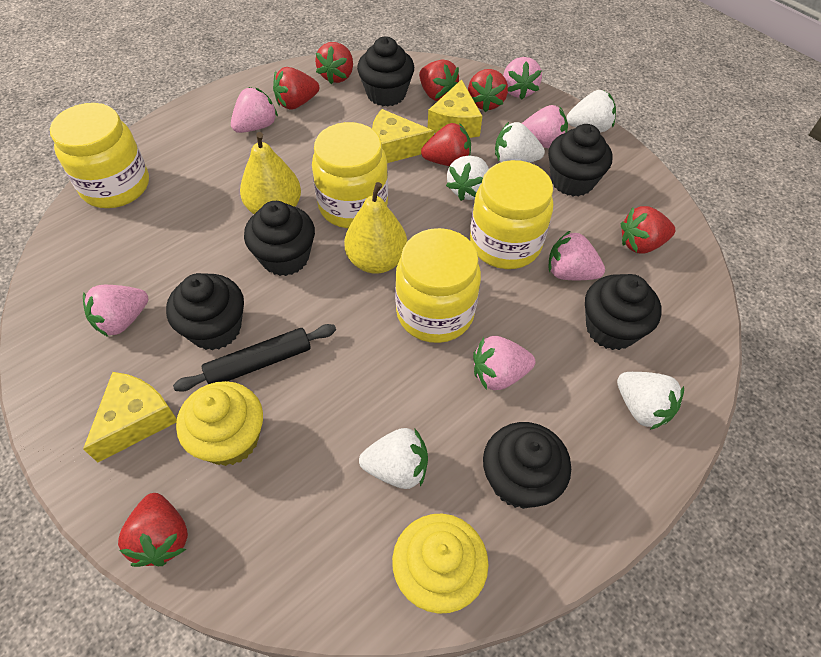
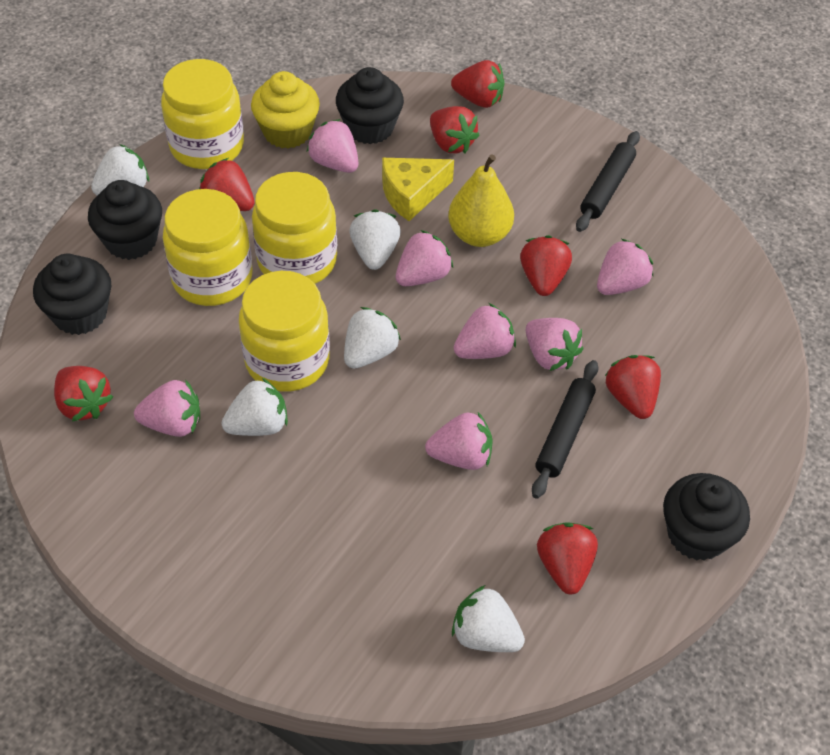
black cupcake: [166,273,244,350] [244,201,315,276] [357,37,414,107] [483,422,571,509] [548,124,613,197] [585,274,662,350] = 6 -> [33,254,111,335] [88,180,162,260] [336,67,404,144] [663,473,750,561] = 4
black rolling pin: [173,324,336,392] = 1 -> [532,360,599,499] [576,131,640,232] = 2
pink strawberry: [83,285,148,337] [231,87,278,133] [473,336,535,390] [503,57,542,100] [522,105,568,148] [548,230,605,280] = 6 -> [134,379,200,437] [307,119,358,173] [396,230,453,286] [425,412,493,470] [454,303,516,359] [526,318,584,371] [597,239,653,295] = 7
yellow cheese: [83,372,177,463] [372,109,434,163] [428,79,482,138] = 3 -> [382,158,454,221] = 1
yellow cupcake: [176,381,263,466] [392,514,488,614] = 2 -> [251,71,320,149] = 1
yellow pear: [240,132,301,214] [344,182,407,274] = 2 -> [448,155,514,247] = 1

